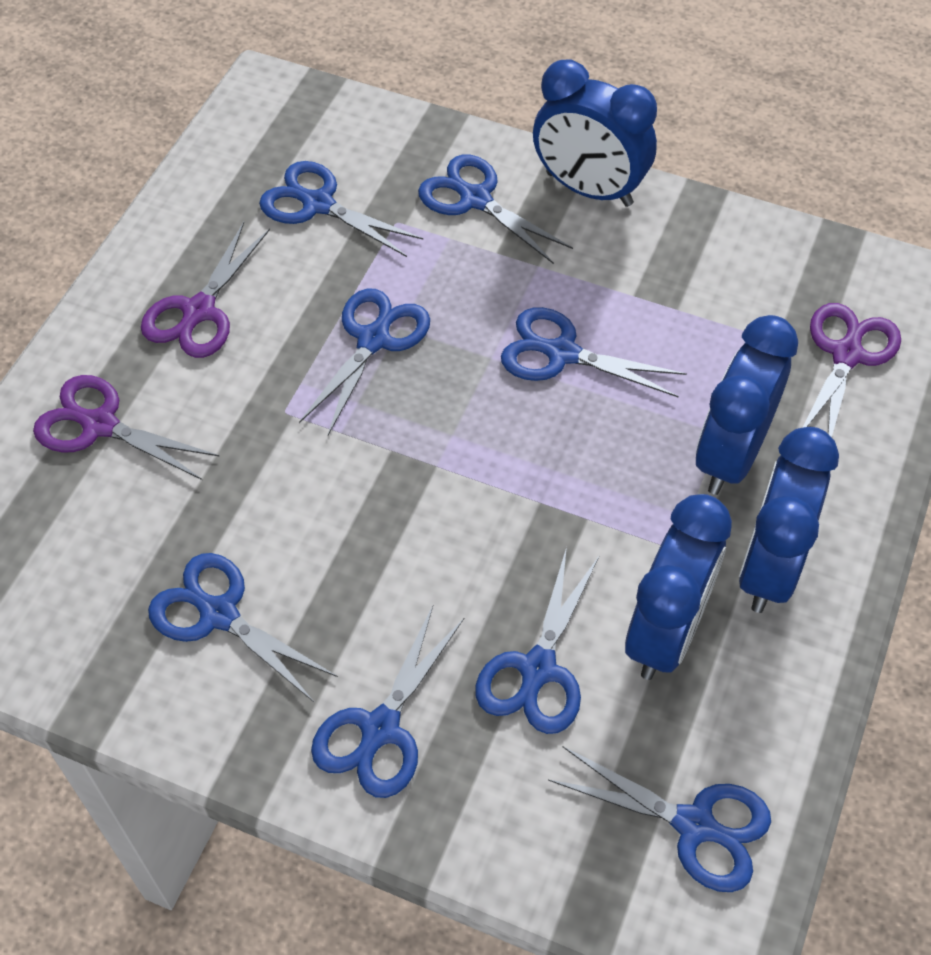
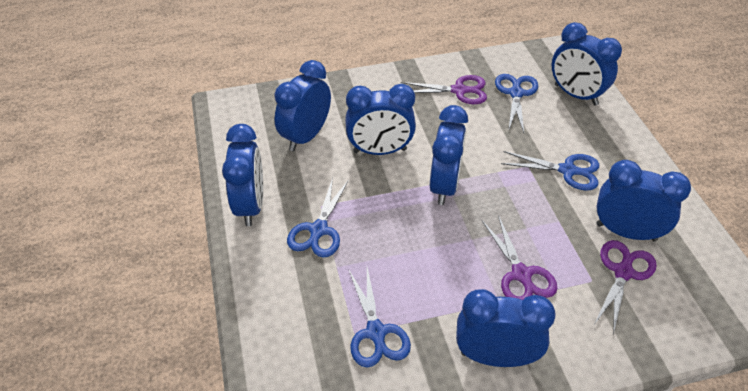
blue clock: [533,60,657,207] [625,494,732,680] [696,315,798,495] [739,427,839,613] = 4 -> [222,124,263,226] [274,60,331,151] [345,84,416,155] [430,105,468,205] [456,289,556,367] [552,22,622,105] [596,160,691,241] = 7
blue scissors: [148,553,338,702] [259,161,423,257] [299,289,430,435] [311,606,464,798] [418,155,573,264] [475,547,599,734] [501,307,687,397] [548,747,771,892] = 8 -> [287,178,349,257] [349,267,411,368] [495,74,539,133] [501,151,599,191] = 4

